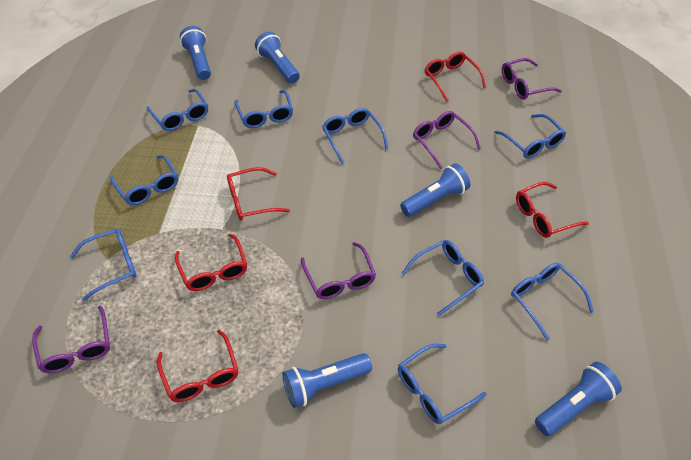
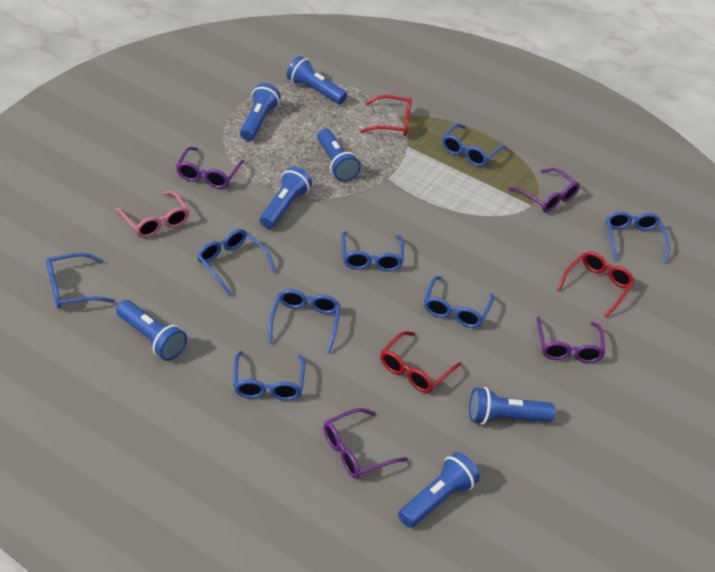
blue flashlight: [180,26,211,80] [255,32,300,83] [282,353,372,408] [400,163,470,217] [535,362,622,436] = 5 -> [116,300,187,361] [240,83,281,141] [260,166,312,229] [287,56,347,104] [317,128,361,182] [398,452,480,528] [469,387,555,425] = 7
blue glasses: [70,229,137,301] [110,155,178,205] [147,89,208,131] [234,90,293,128] [322,108,388,164] [398,344,486,424] [401,240,484,316] [494,114,566,158] [511,263,594,341] = 9 -> [46,253,115,309] [197,229,276,296] [233,351,305,401] [268,289,340,354] [341,231,404,271] [424,276,494,328] [442,124,506,167] [606,212,670,263] = 8
pink glasses: none = 0 -> [115,190,189,238] = 1
red glasses: [157,330,238,402] [175,234,247,291] [227,167,290,221] [425,52,486,102] [516,182,589,238] = 5 -> [360,95,412,136] [380,331,461,393] [557,251,635,318] = 3

